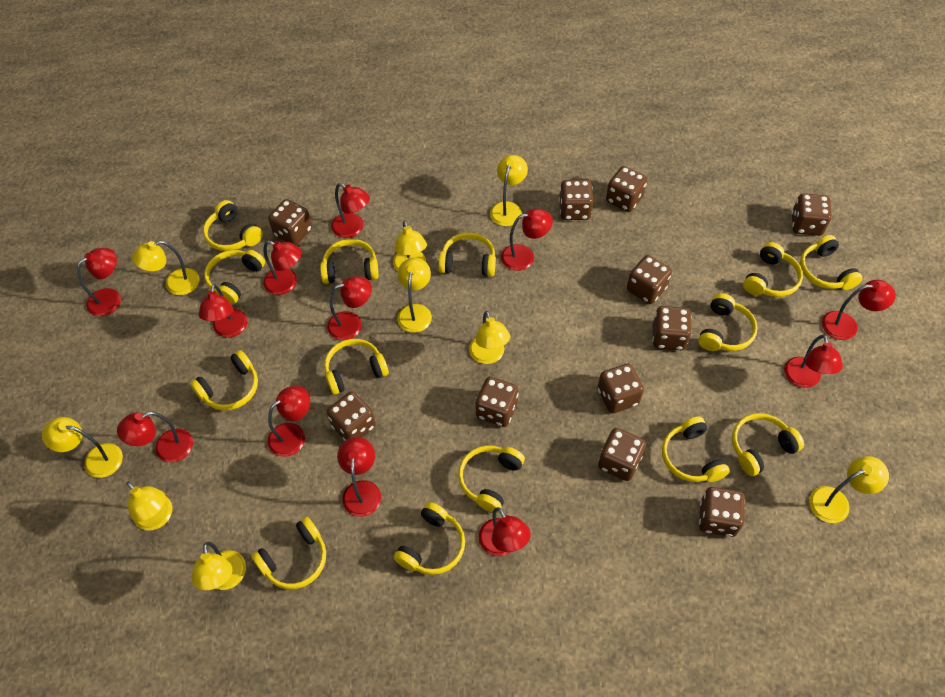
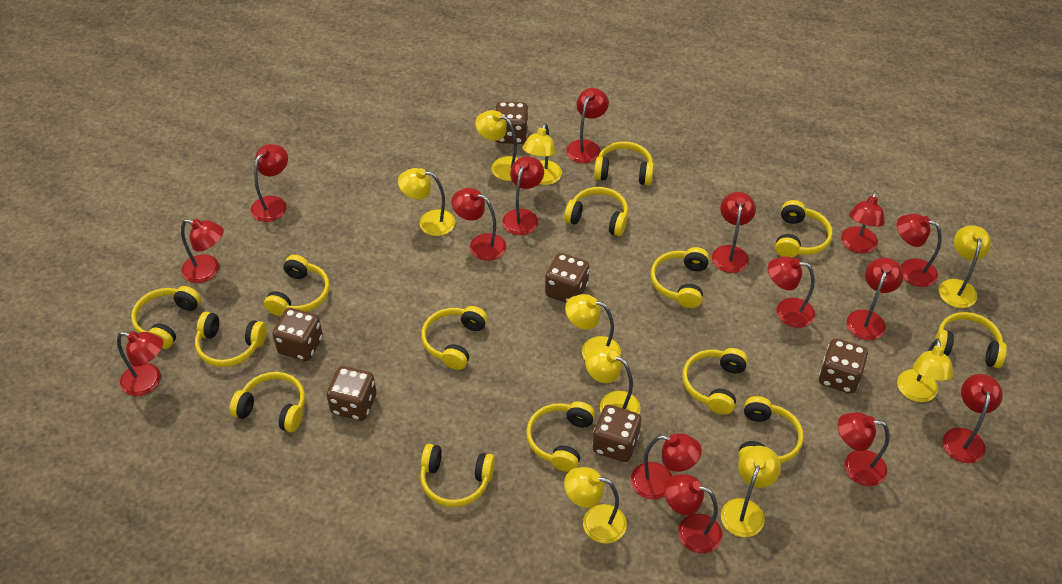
brown dice: [268,199,312,245] [327,391,376,441] [476,377,519,427] [559,180,593,220] [598,364,644,413] [598,428,646,481] [606,166,647,212] [627,255,672,304] [652,306,692,350] [699,487,745,537] [792,193,832,236] = 11 -> [272,308,323,361] [327,366,376,421] [495,101,529,144] [545,253,589,303] [593,405,641,462] [819,338,868,394] = 6
red lamp: [77,248,121,316] [117,412,193,462] [198,284,248,338] [263,240,302,295] [268,385,310,457] [327,276,372,340] [331,183,370,238] [337,437,381,517] [479,507,531,556] [501,209,553,271] [784,335,843,388] [822,280,896,340] = 12 -> [117,331,163,396] [181,219,224,283] [251,144,288,222] [451,188,506,261] [502,156,544,235] [566,88,609,163] [631,433,702,499] [664,474,722,553] [712,192,756,273] [768,256,815,328] [838,412,890,486] [841,191,885,254] [847,258,904,340] [897,214,942,287] [943,374,1003,463] = 15

